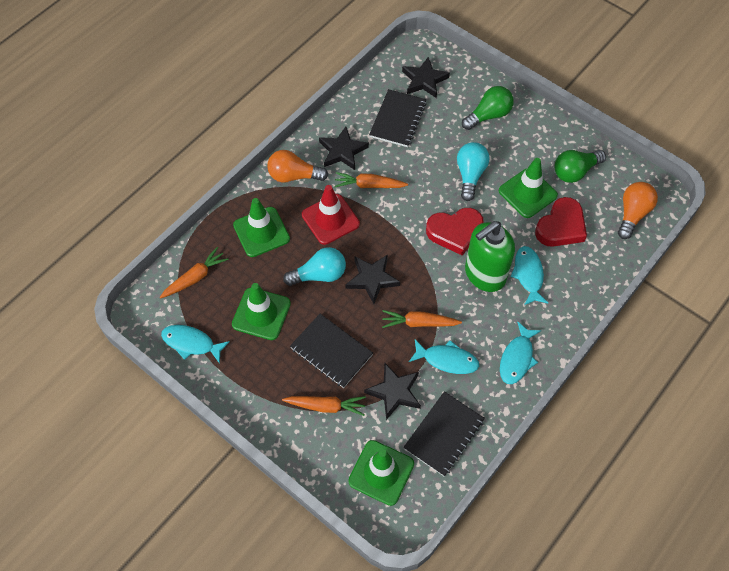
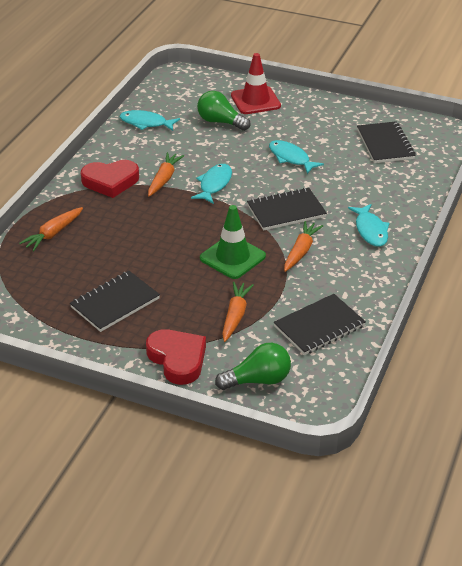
black notebook: [290,314,373,388] [369,89,427,147] [403,391,485,477] = 3 -> [70,271,160,332] [247,188,327,231] [274,294,366,355] [357,121,416,163] = 4
black star: [319,127,369,170] [346,255,400,304] [364,363,421,420] [402,57,450,98] = 4 -> none = 0
green soap dispenser: [465,221,515,292] = 1 -> none = 0
green traffic cone: [232,283,291,340] [233,198,290,257] [348,440,414,506] [499,158,558,218] = 4 -> [200,205,266,279] = 1
orange light bulb: [267,150,328,182] [618,182,658,239] = 2 -> none = 0
turquoise light bulb: [283,247,346,286] [457,142,489,201] = 2 -> none = 0

